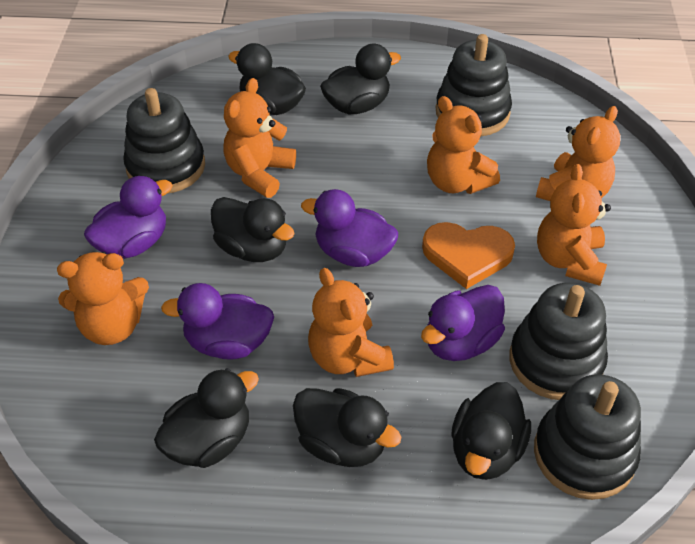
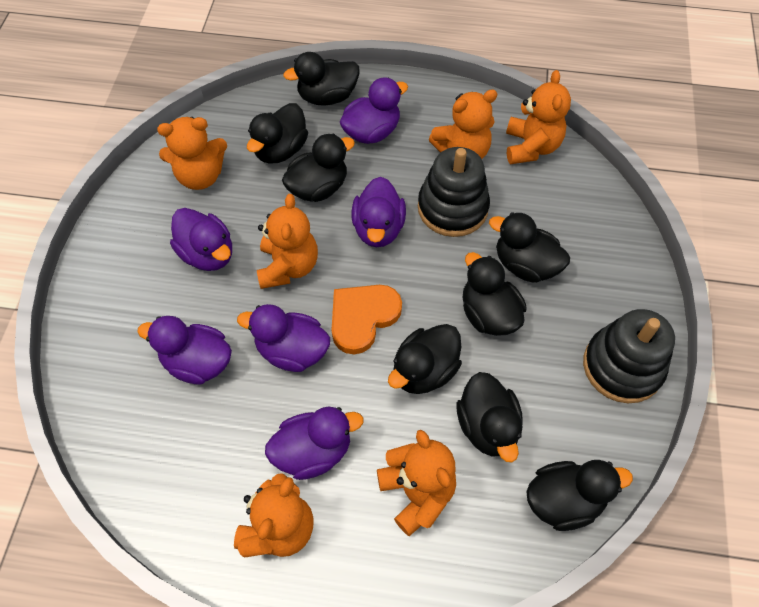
black duck: [154,368,259,468] [211,197,295,262] [228,43,306,115] [293,388,401,467] [320,44,401,114] [451,382,531,480] = 6 -> [247,103,308,163] [282,134,355,202] [283,52,360,105] [388,324,462,394] [456,372,523,462] [463,252,527,336] [489,212,570,283] [526,460,633,531] = 8
black stacking toy: [123,88,205,193] [436,34,512,137] [510,283,608,400] [534,375,641,500] = 4 -> [418,147,490,237] [583,309,675,403] = 2
purple duck: [84,176,173,259] [161,283,274,360] [301,189,398,267] [421,285,505,361] = 4 -> [137,316,232,385] [170,208,232,271] [237,304,330,372] [265,407,363,480] [339,77,408,144] [351,177,406,247] = 6

